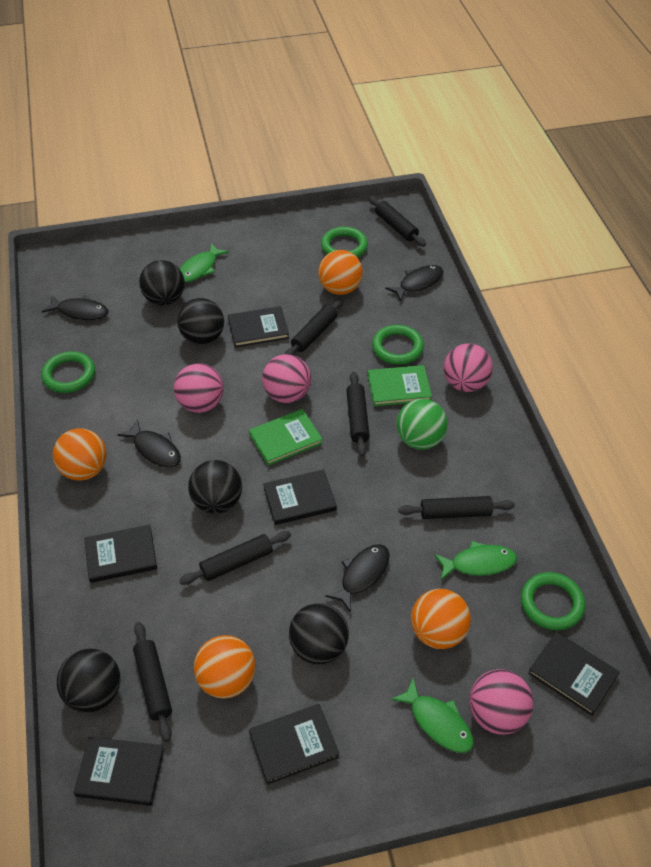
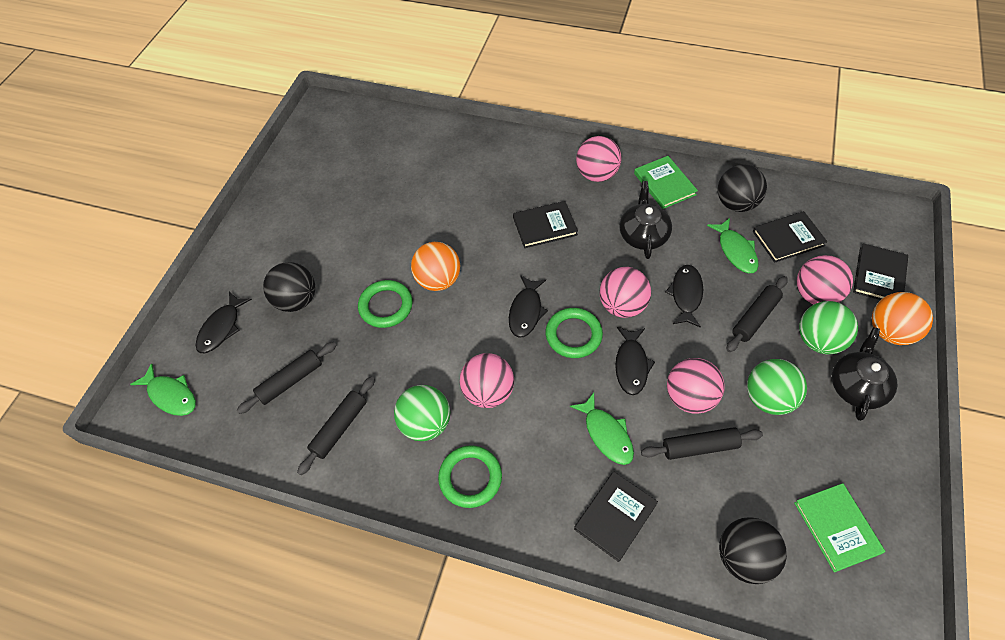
black ball: [57,649,121,713] [139,260,185,306] [177,298,224,345] [188,460,242,514] [289,603,349,664] = 5 -> [263,262,315,312] [718,165,767,212] [719,517,787,584] = 3
black book: [73,737,164,806] [84,525,157,583] [228,306,289,347] [249,704,339,785] [263,470,337,525] [528,632,620,716] = 6 -> [513,201,578,248] [574,472,658,562] [753,211,827,263] [853,243,908,300] = 4
black rolling pin: [133,622,172,742] [179,531,291,585] [285,298,344,355] [346,372,370,457] [369,196,426,247] [398,496,515,519] = 6 -> [237,342,337,414] [297,376,375,475] [641,427,763,460] [726,276,788,352] = 4
black teapot: none = 0 -> [619,181,672,259] [832,327,898,421] = 2
green ball: [396,399,448,450] = 1 -> [394,385,450,441] [747,359,807,415] [799,301,858,354] = 3
green ring: [41,351,95,393] [321,227,368,258] [372,325,424,365] [521,572,585,630] = 4 -> [358,280,413,328] [438,445,502,508] [545,308,603,358] = 3
orange ball: [53,428,106,481] [194,635,256,699] [318,250,363,295] [411,589,471,649] = 4 -> [411,242,460,291] [872,292,933,345] = 2
pink ball: [174,363,224,413] [262,354,311,403] [444,344,493,392] [469,669,533,735] = 4 -> [460,353,514,408] [576,136,622,182] [599,267,651,318] [667,358,725,414] [797,255,853,305] = 5

